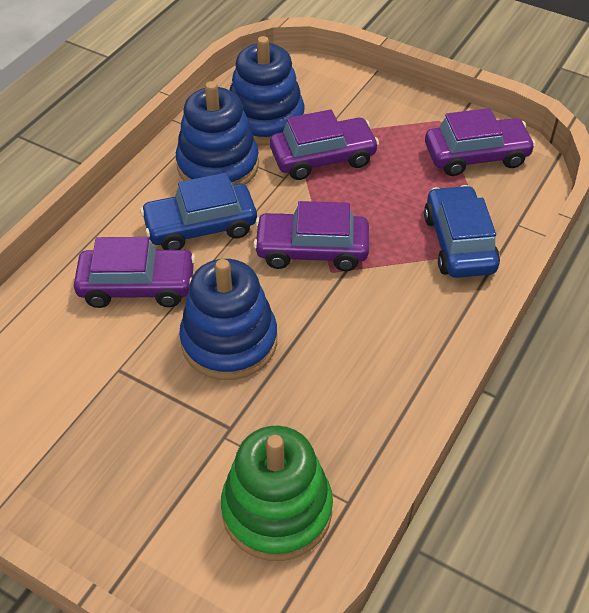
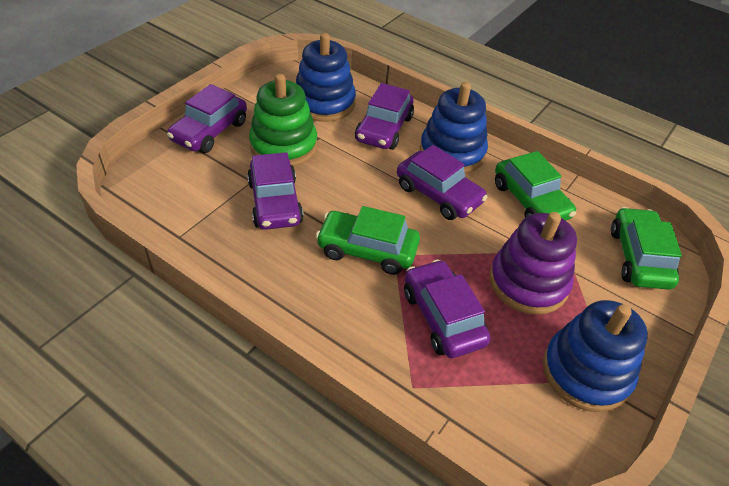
blue car: [140,173,257,250] [424,185,500,278] = 2 -> none = 0
green car: none = 0 -> [316,206,420,275] [495,151,576,221] [611,207,682,290] = 3
purple car: [74,237,196,308] [253,201,369,271] [270,109,379,180] [425,108,536,176] = 4 -> [167,84,247,153] [247,152,304,230] [355,83,414,150] [397,145,487,220] [404,259,491,358] = 5
purple stacking toy: none = 0 -> [490,212,577,315] = 1

